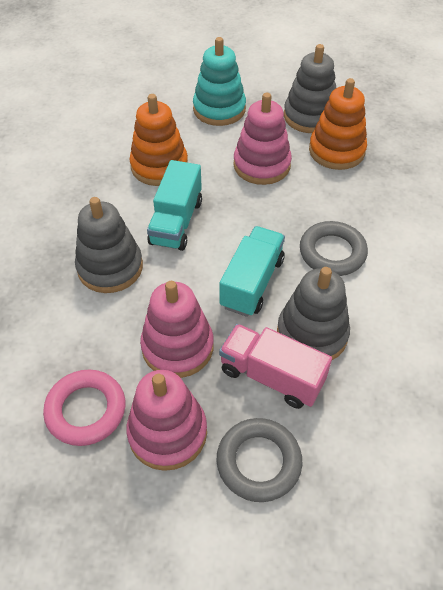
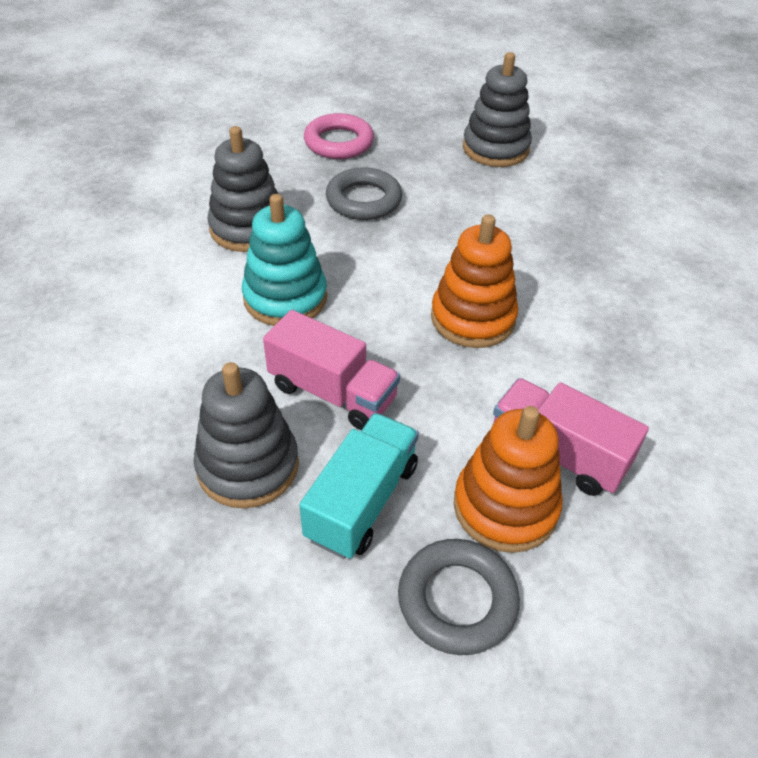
pink stacking toy: [126,370,207,471] [140,281,214,378] [233,93,292,185] = 3 -> none = 0
pink truck: [219,324,332,409] = 1 -> [263,310,400,430] [493,378,649,496] = 2
turquoise truck: [147,160,202,251] [219,226,285,317] = 2 -> [300,413,419,559] = 1

